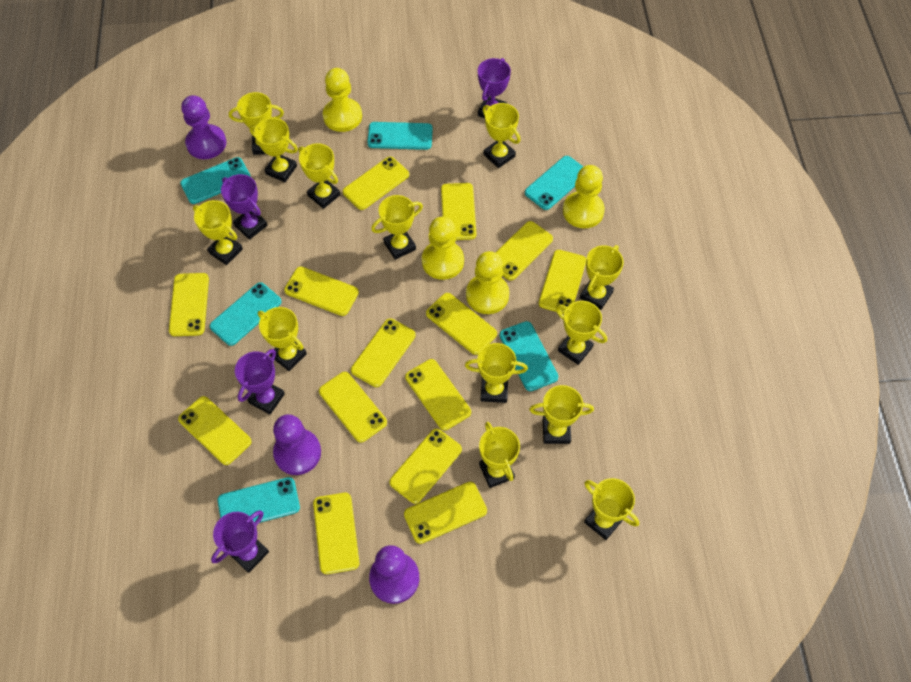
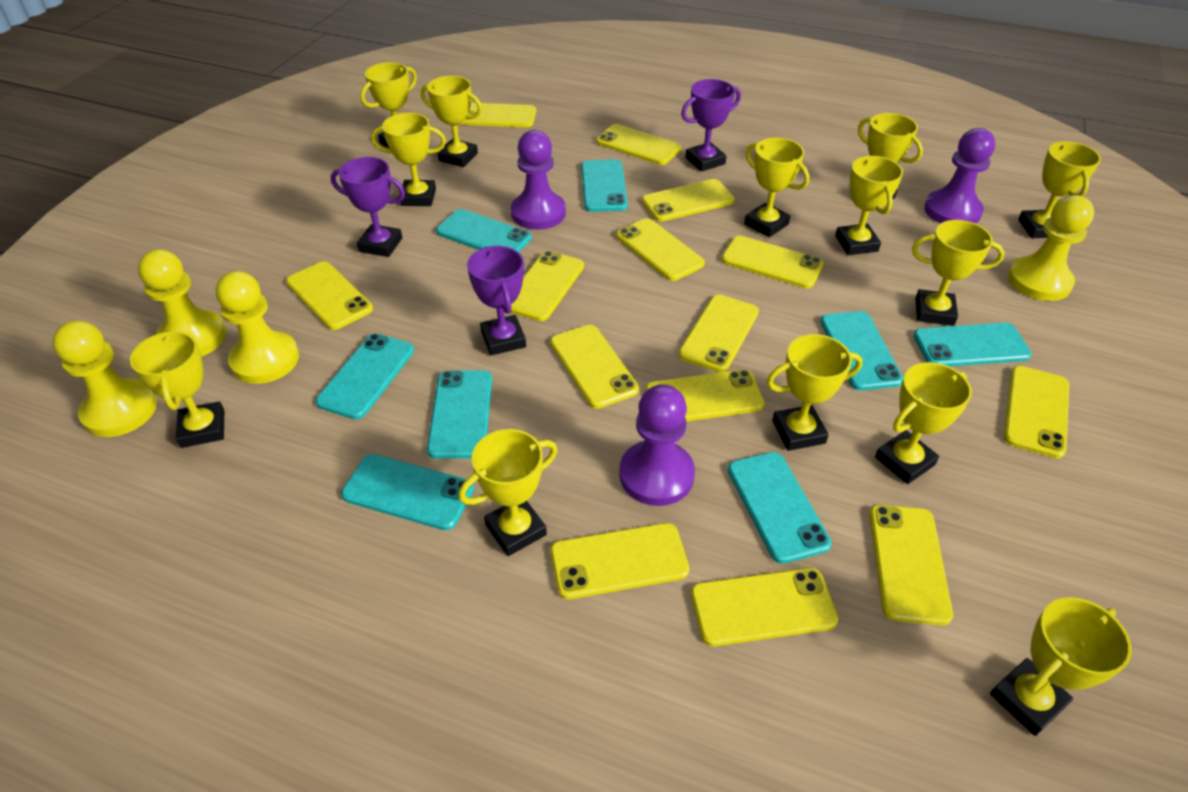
purple trophy: [211,510,269,573] [221,174,268,240] [235,349,285,415] [478,58,511,118] = 4 -> [331,157,405,257] [467,246,526,355] [681,79,741,172] = 3
turquoise phone: [180,157,251,204] [210,282,282,346] [218,477,300,523] [367,122,433,150] [499,321,558,391] [525,156,583,210] = 6 -> [316,334,414,420] [341,454,474,530] [427,370,492,459] [436,209,532,252] [581,159,628,212] [728,452,832,564] [820,311,903,390] [913,323,1032,366] = 8

